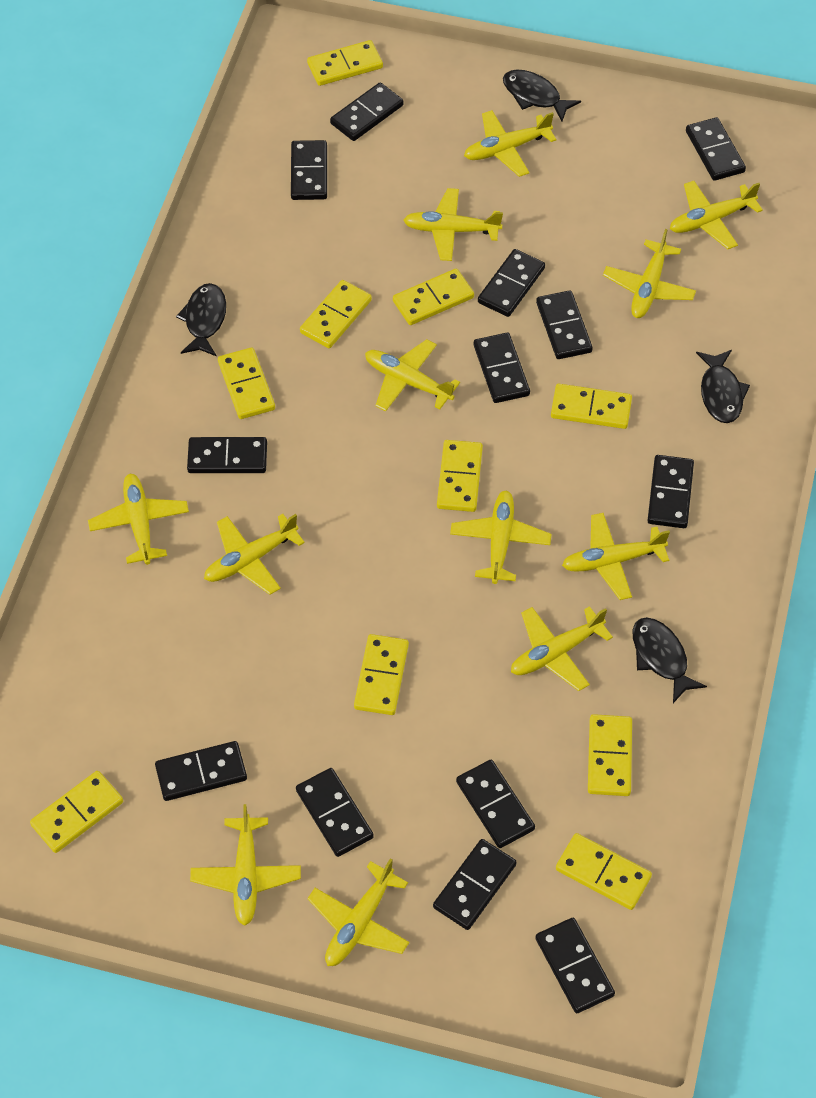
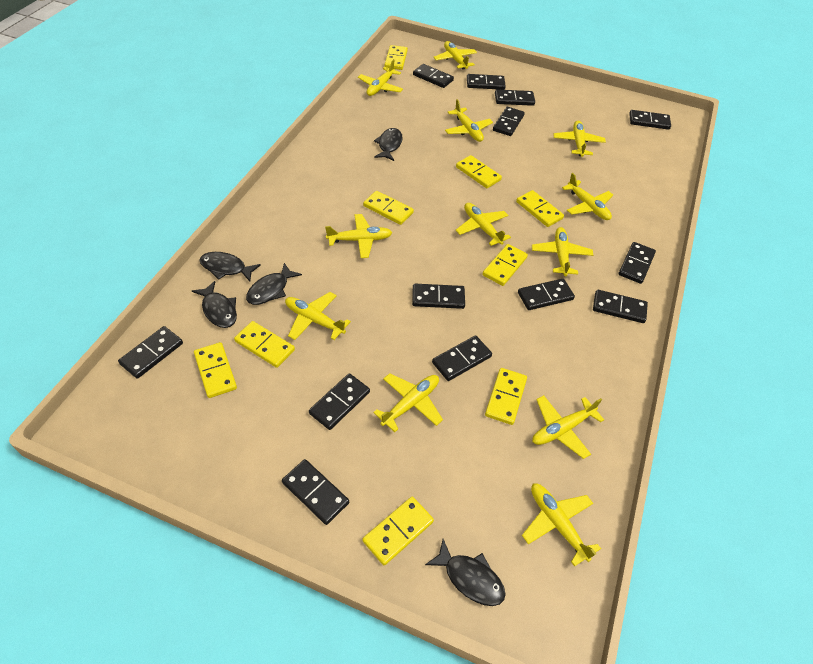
black fish: [176,283,226,356] [503,69,581,121] [633,617,707,703] [696,350,750,423] = 4 -> [192,281,237,328] [199,252,261,282] [246,263,302,305] [374,128,403,161] [425,539,506,606] = 5
yellow domino: [30,771,123,853] [218,348,275,419] [300,280,372,348] [307,40,383,86] [354,634,409,715] [393,269,474,325] [437,440,483,512] [551,384,632,429] [556,833,652,910] [588,714,632,796] = 10 -> [194,342,237,398] [234,321,295,368] [363,191,414,225] [363,497,434,565] [384,45,408,70] [456,155,502,188] [483,244,528,286] [485,368,527,425] [516,190,564,227] = 9

